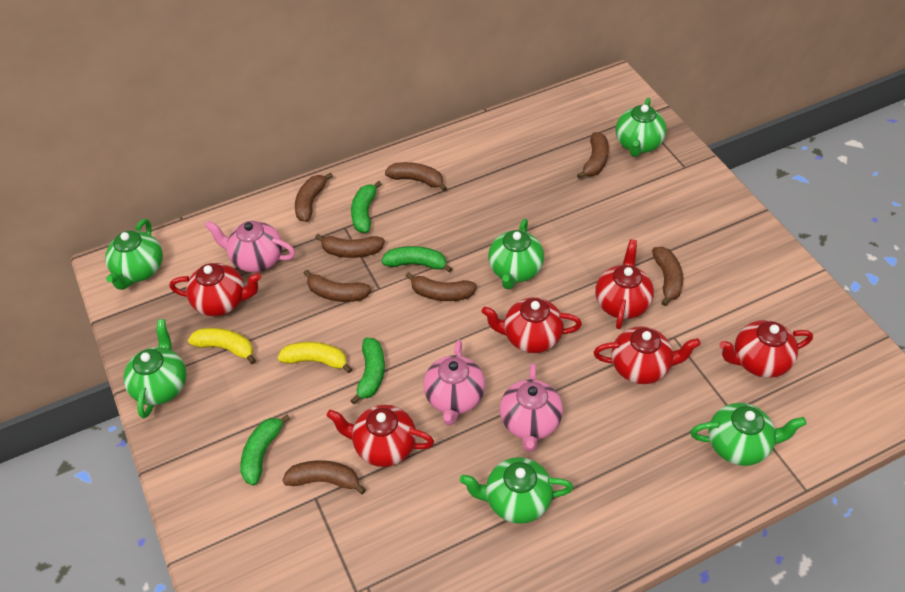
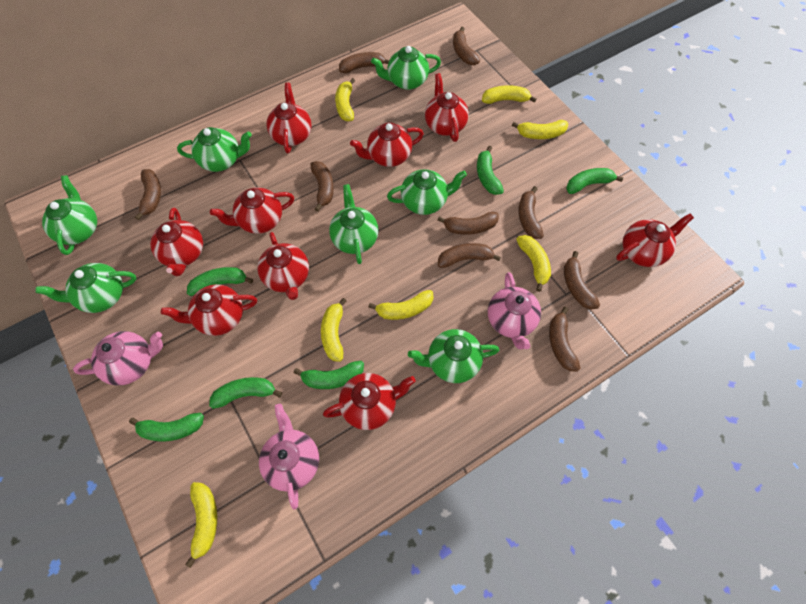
brown banana: [282,460,366,494] [295,172,333,222] [303,270,371,302] [315,234,385,258] [385,162,447,191] [406,272,477,301] [577,132,609,179] [652,247,683,306] = 8 -> [135,169,161,220] [310,161,334,211] [339,52,389,73] [438,212,499,235] [438,243,501,268] [453,27,480,65] [519,186,544,239] [549,307,580,372] [564,251,600,310] = 9
green banana: [240,414,290,485] [350,338,385,404] [351,181,382,233] [382,246,452,273] = 4 -> [129,413,204,442] [187,267,253,296] [209,377,282,409] [294,361,364,389] [477,146,504,195] [566,168,623,194] = 6
green teapot: [105,219,163,290] [123,319,187,418] [460,457,573,524] [488,219,544,289] [615,98,667,157] [690,403,807,466] = 6 -> [35,263,136,313] [42,175,97,255] [177,127,252,172] [329,184,379,264] [371,46,441,90] [387,169,467,215] [408,329,499,383] = 7
red teapot: [170,263,261,316] [327,405,434,467] [481,297,582,353] [593,326,701,384] [595,239,654,329] [719,320,813,378] = 6 -> [150,208,203,276] [161,284,257,336] [210,187,294,234] [257,232,309,300] [266,83,312,153] [323,373,416,430] [350,122,424,167] [425,73,469,142] [616,214,694,267] = 9
yellow banana: [188,328,256,364] [278,342,352,373] = 2 -> [185,482,217,568] [321,298,347,362] [335,78,355,121] [368,290,433,320] [482,85,537,104] [512,120,568,139] [516,235,551,292] = 7

